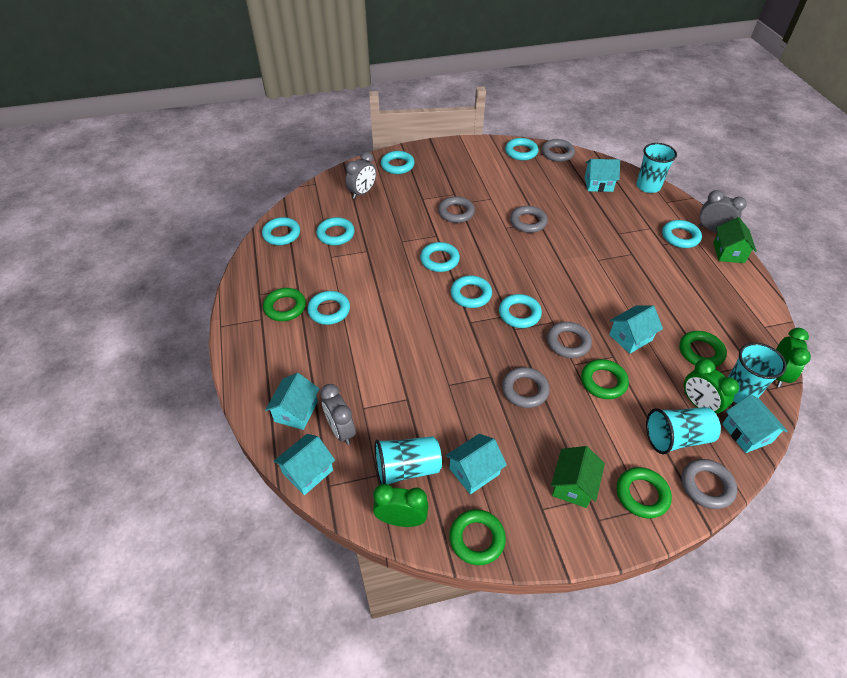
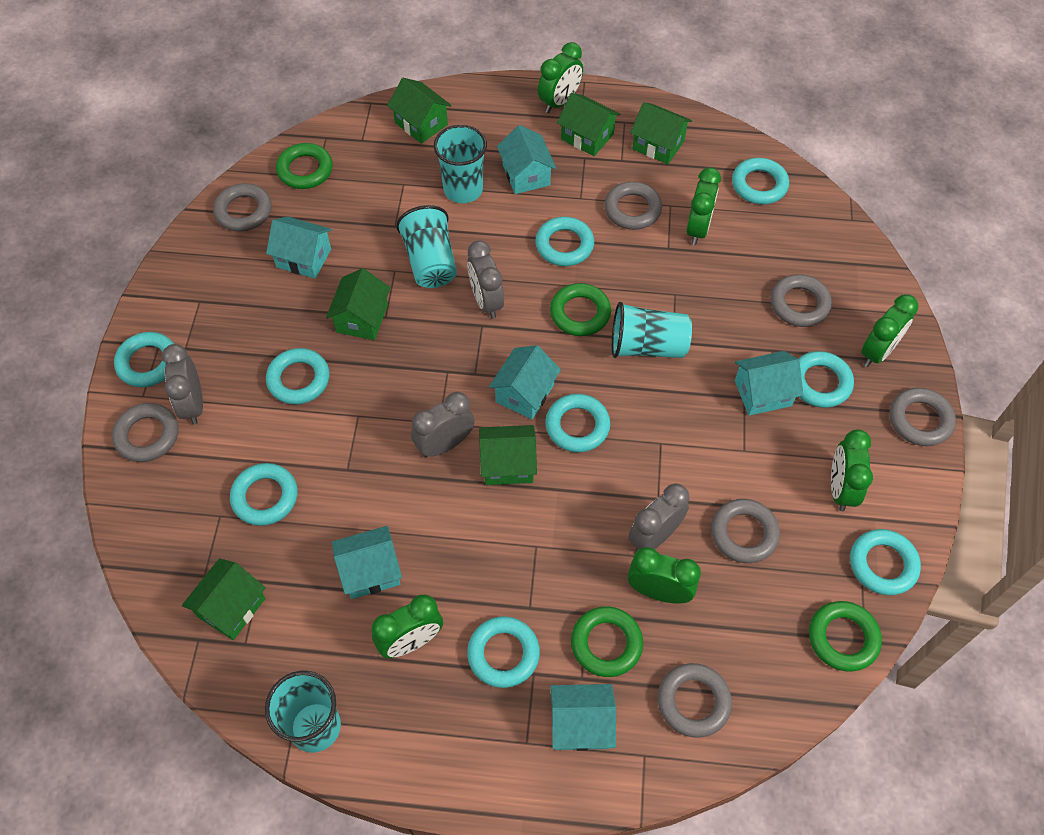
green clock: [373,484,429,527] [684,359,739,414] [776,328,811,388] = 3 -> [372,595,443,658] [538,42,583,113] [628,547,701,603] [686,167,721,245] [831,429,873,511] [861,295,918,367] = 6
green house: [551,446,605,508] [713,217,757,263] = 2 -> [182,558,266,640] [326,268,391,340] [387,78,452,144] [479,425,537,485] [557,93,620,156] [630,102,692,164] = 6
green ring: [263,288,306,321] [449,509,506,565] [581,359,629,399] [617,467,672,519] [679,331,727,367] = 5 -> [276,143,333,189] [550,283,611,336] [571,606,643,677] [809,601,882,671] = 4
grey clock: [320,384,356,445] [346,152,376,199] [699,190,747,233] = 3 -> [162,344,203,425] [411,392,474,458] [467,240,504,319] [628,483,689,552] = 4
grey ring: [438,196,475,223] [502,367,550,408] [510,206,548,233] [542,139,575,162] [547,322,592,358] [681,459,737,509] = 6 -> [112,403,178,462] [213,183,272,231] [604,182,662,230] [658,663,732,738] [711,499,780,563] [770,274,832,327] [890,388,956,446] = 7

